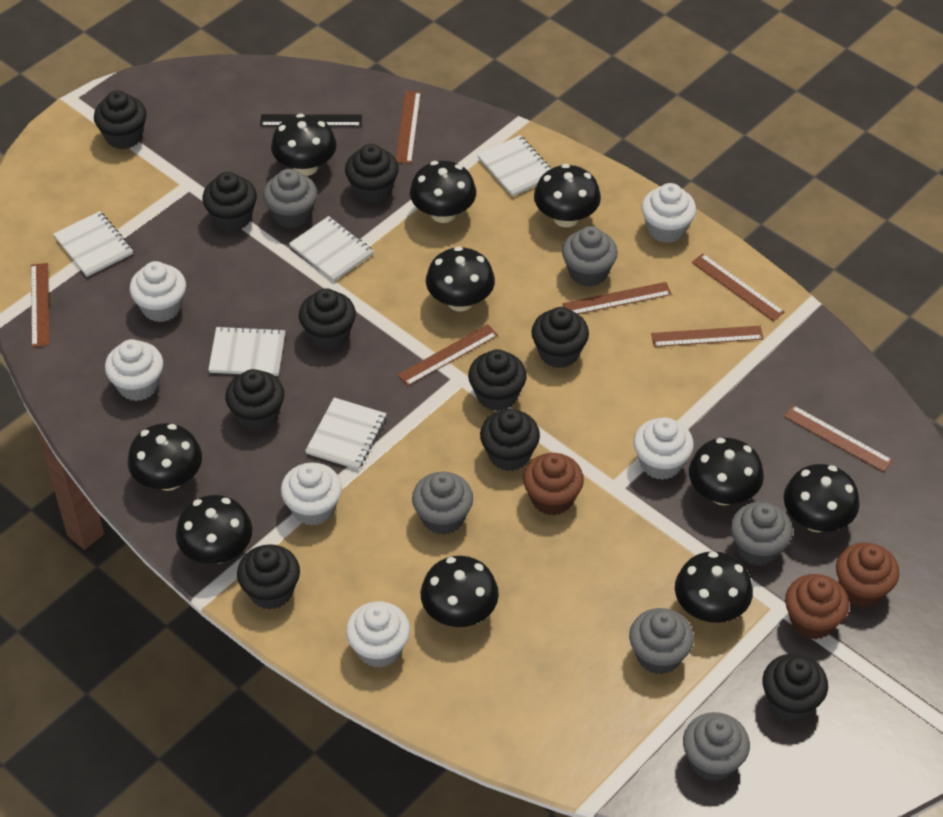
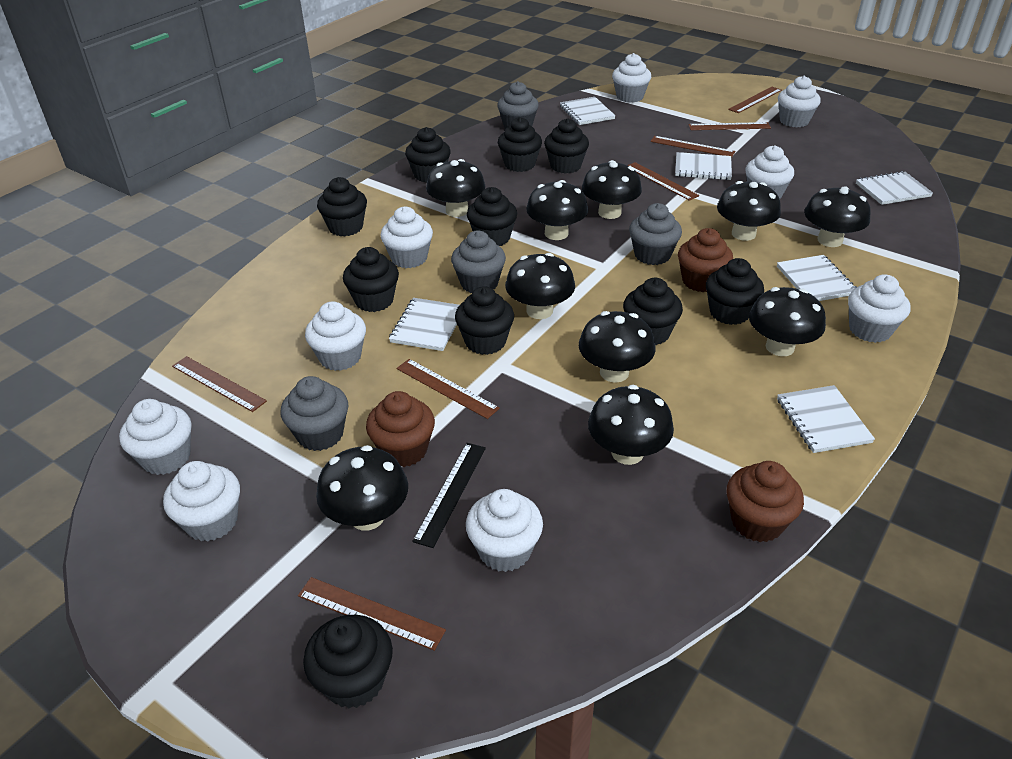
grey cupcake: [263,169,317,229] [412,472,473,535] [562,226,618,287] [629,608,694,675] [683,712,750,781] [731,502,793,566] = 6 -> [281,376,348,451] [451,230,506,293] [497,81,539,129] [629,203,682,265] = 4
white cupcake: [105,339,163,401] [130,261,186,322] [281,463,342,526] [346,601,410,668] [634,417,694,480] [642,183,696,243] = 6 -> [119,399,191,475] [163,461,240,542] [305,301,366,371] [380,207,433,268] [466,489,543,572] [612,53,651,103] [746,145,794,199] [778,76,821,127] [848,274,910,343] = 9
white notebook: [53,211,133,277] [208,326,285,376] [289,216,374,281] [305,397,387,470] [477,135,551,197] = 5 -> [389,298,459,351] [560,97,616,125] [675,152,732,180] [777,255,856,301] [777,385,875,453] [856,171,933,205] = 6

